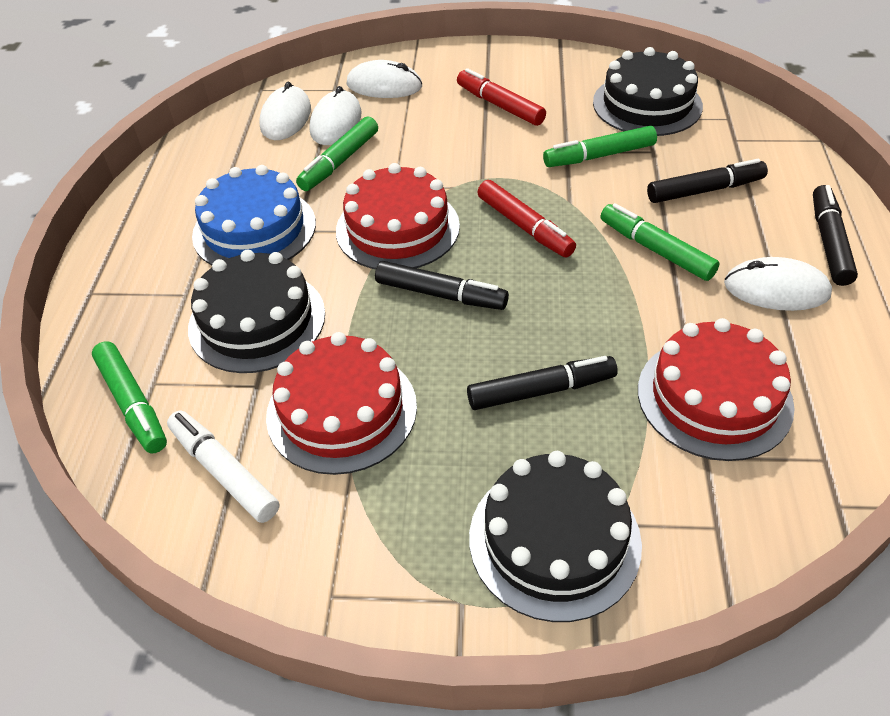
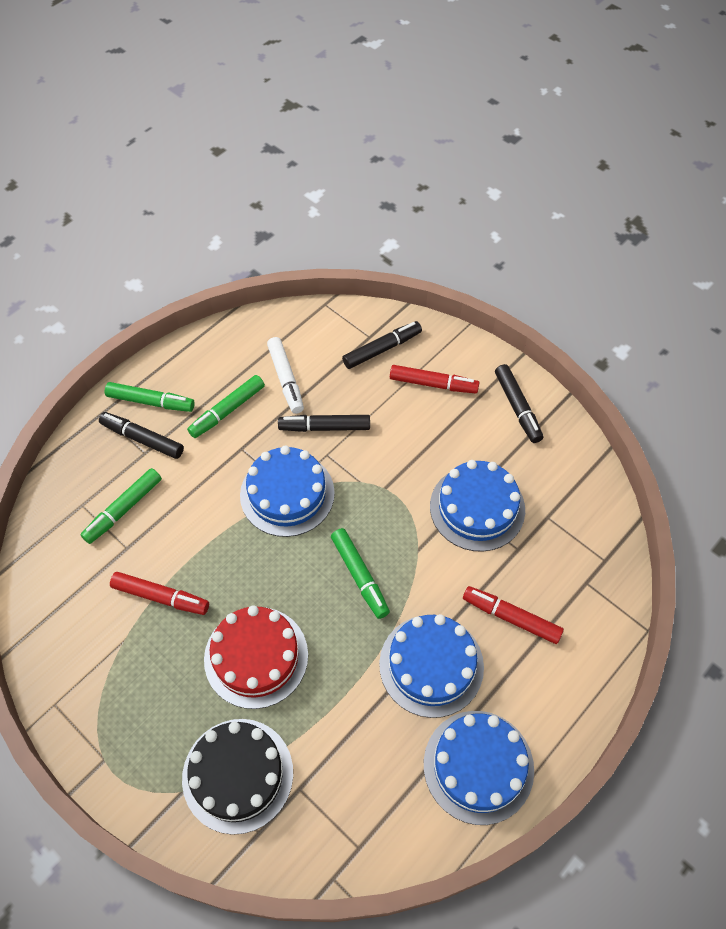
black cake: [188,250,325,373] [469,451,642,622] [593,47,703,136] = 3 -> [182,719,293,835] = 1
blue cake: [192,165,316,265] = 1 -> [240,446,335,537] [379,614,484,718] [424,711,534,825] [430,460,525,552] = 4
red cake: [266,332,417,475] [336,163,460,269] [638,318,795,461] = 3 -> [204,605,308,709] = 1
red marker: [457,68,546,126] [477,180,576,257] = 2 -> [110,572,209,615] [390,365,479,394] [463,586,564,644] = 3
white mouse: [259,82,311,140] [310,86,362,145] [347,60,422,98] [724,257,832,311] = 4 -> none = 0

